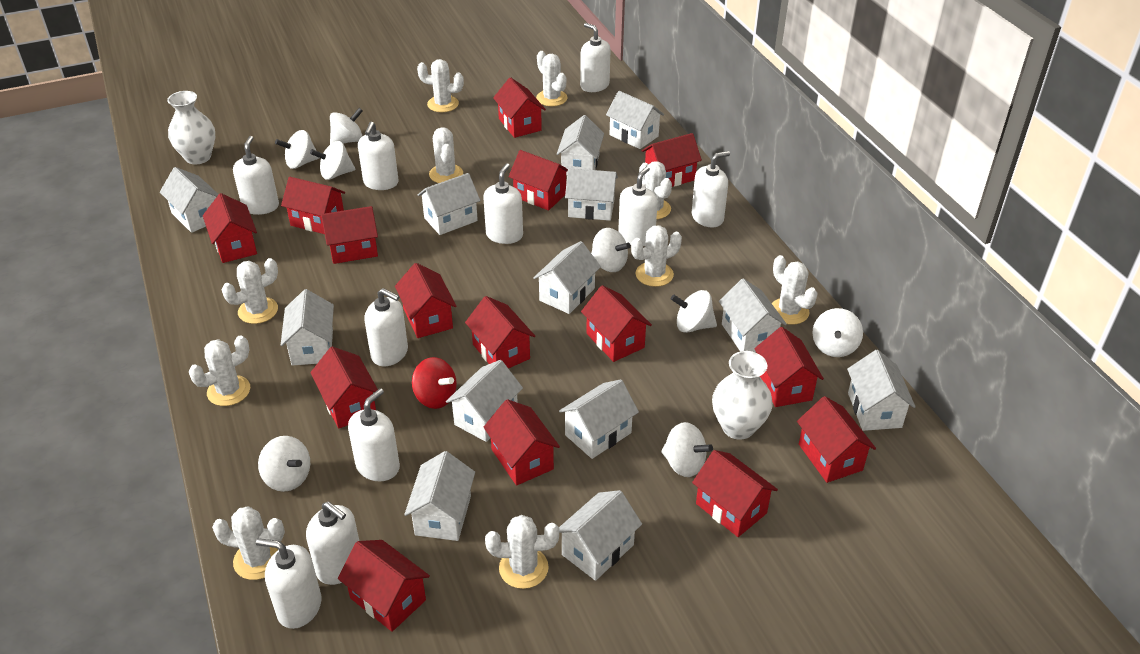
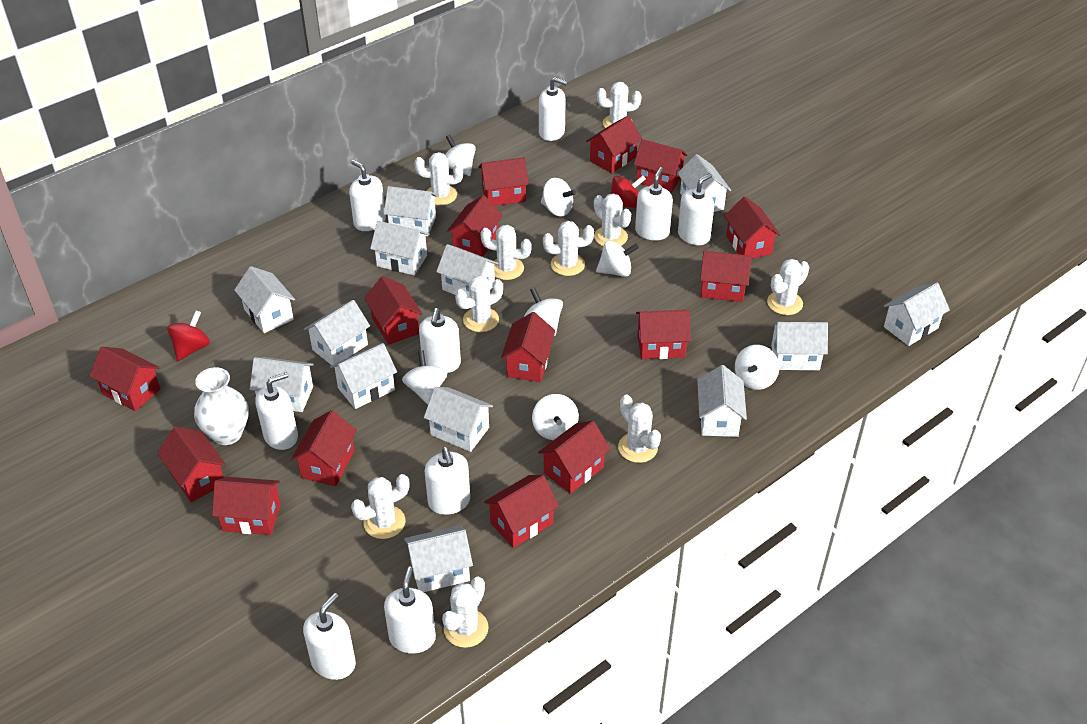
red spinning top: [412,357,457,409] = 1 -> [167,311,210,361] [610,175,646,208] = 2
white soap dispenser: [233,136,279,215] [256,538,322,629] [306,502,359,585] [348,388,400,481] [358,122,399,190] [364,288,408,366] [483,163,523,244] [580,23,610,92] [618,166,658,246] [692,151,730,227] = 10 -> [255,373,298,450] [303,593,356,680] [349,160,386,231] [384,566,436,654] [419,308,461,373] [425,447,470,515] [539,77,568,141] [635,167,673,240] [678,173,714,245] = 9
white spinning top: [258,436,310,492] [275,130,319,169] [310,141,355,180] [330,108,363,144] [591,228,631,272] [661,422,713,477] [671,290,717,333] [812,308,863,357] = 8 -> [402,350,447,405] [445,135,476,176] [524,287,563,336] [532,394,579,440] [541,178,576,216] [596,240,639,277] [735,345,779,390] = 7
white vase: [167,91,215,164] [712,351,773,440] = 2 -> [194,367,248,445] = 1

